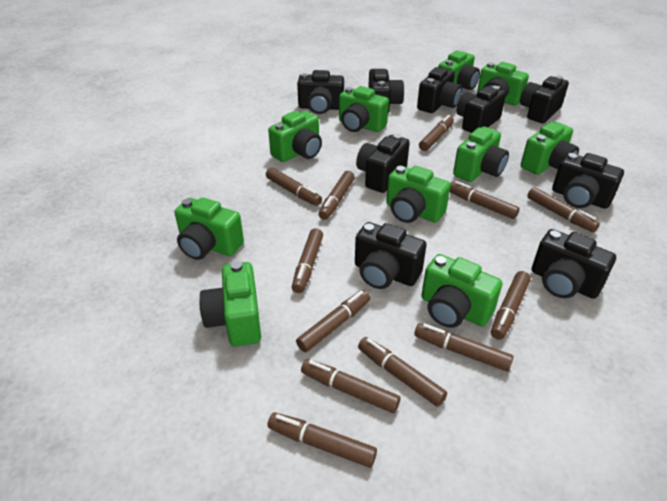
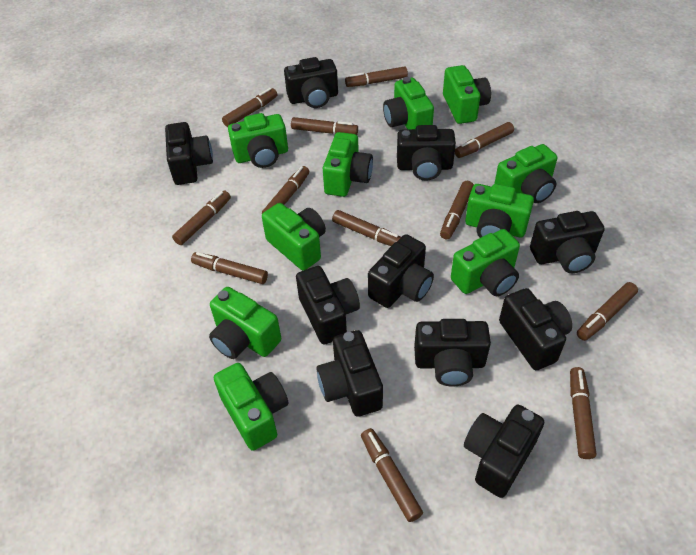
black camera: [297,70,344,114] [355,222,427,289] [356,134,410,193] [368,69,404,114] [417,67,462,113] [456,86,506,133] [520,76,569,123] [532,229,616,299] [552,153,624,209] = 9 -> [165,122,213,185] [284,57,338,108] [296,266,360,344] [316,330,383,417] [368,234,434,308] [397,125,456,181] [414,319,491,387] [464,405,544,498] [499,288,572,370] [530,211,605,273] = 10

